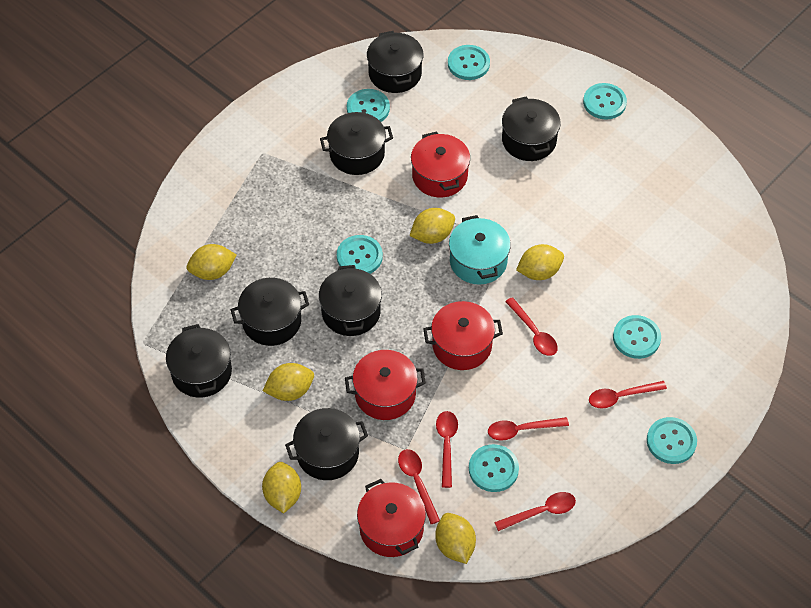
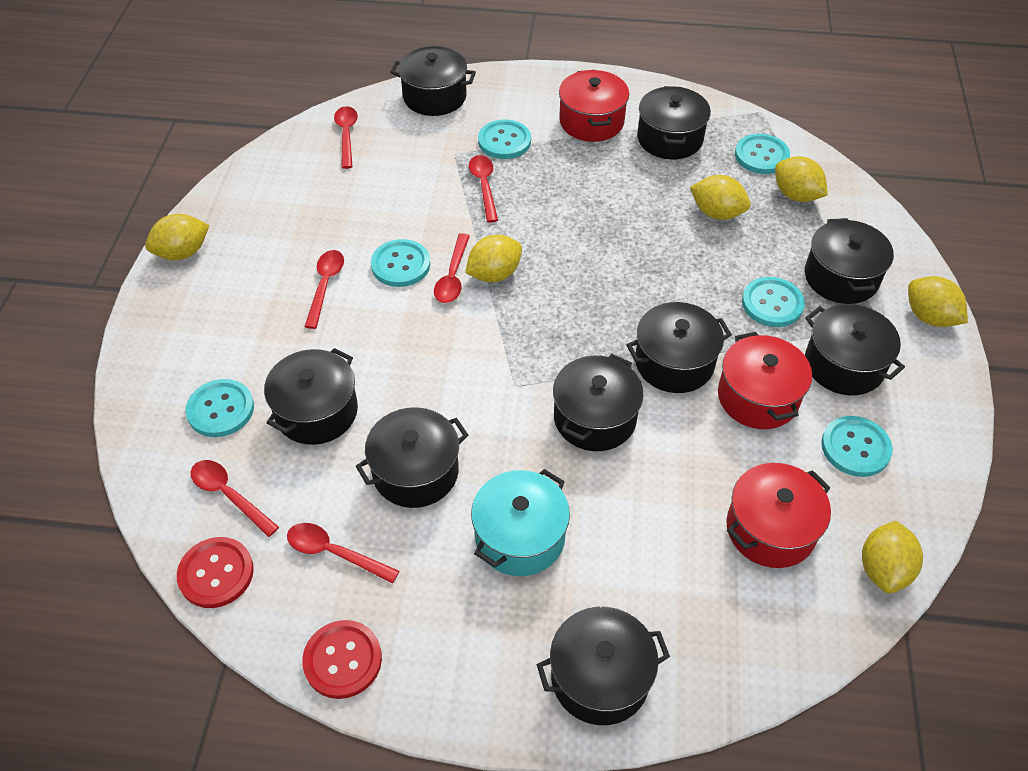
black pot: [166,324,232,398] [230,278,309,346] [285,408,368,480] [319,265,382,336] [320,112,393,175] [367,31,423,93] [502,96,561,161] = 7 -> [264,348,358,445] [356,407,468,508] [390,46,476,116] [537,607,670,725] [553,354,643,451] [627,302,732,393] [637,86,711,159] [805,218,894,304] [805,304,905,395] = 9
red button: none = 0 -> [177,537,254,608] [302,620,382,699] = 2
red pot: [345,350,426,420] [357,479,426,557] [411,131,470,197] [423,301,503,370] = 4 -> [559,70,629,142] [718,332,812,429] [726,463,831,568] = 3
turquoise button: [337,235,383,274] [347,89,390,122] [448,45,490,80] [469,444,519,492] [583,83,627,120] [613,315,661,359] [647,417,697,464] = 7 -> [185,379,254,437] [371,239,430,287] [478,119,531,159] [735,134,790,174] [742,277,805,327] [821,416,893,477] = 6

